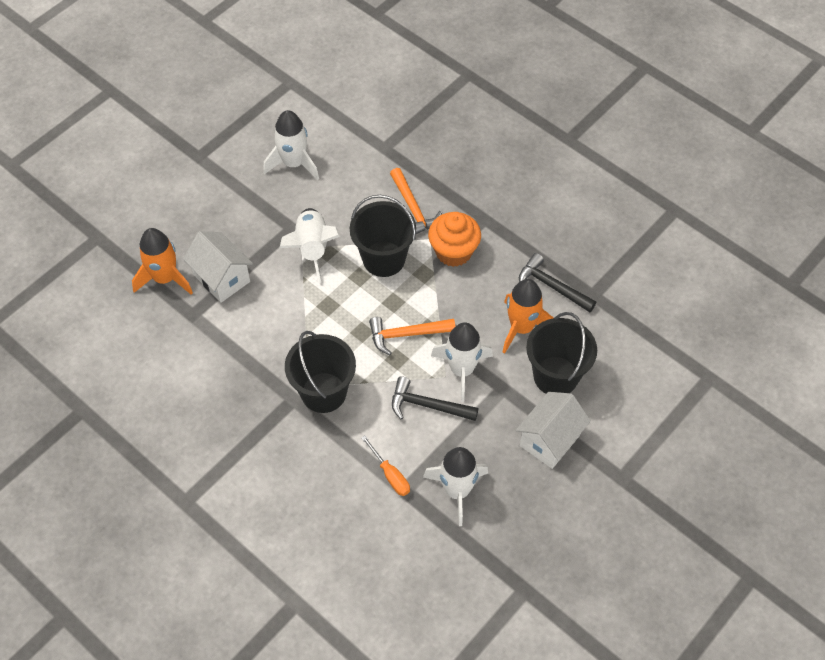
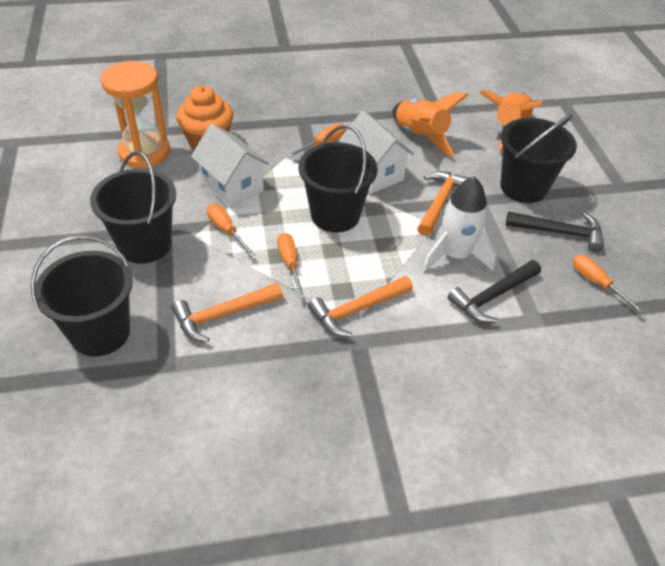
black bucket: [285,331,356,413] [350,195,416,277] [526,312,597,394] = 3 -> [31,235,133,357] [90,151,176,264] [298,125,377,232] [500,114,577,203] = 4
orange hammer: [369,317,455,355] [390,168,442,234] = 2 -> [172,283,283,342] [308,276,413,337] [417,171,470,236] = 3
orange hourglass: none = 0 -> [100,61,170,168] = 1
orange screwdriver: [361,435,410,496] = 1 -> [206,204,255,256] [277,233,305,299] [288,123,346,157] [572,255,645,314] = 4
white rocket: [263,110,319,180] [280,208,340,283] [423,447,488,526] [431,322,493,402] = 4 -> [422,177,496,272] = 1

